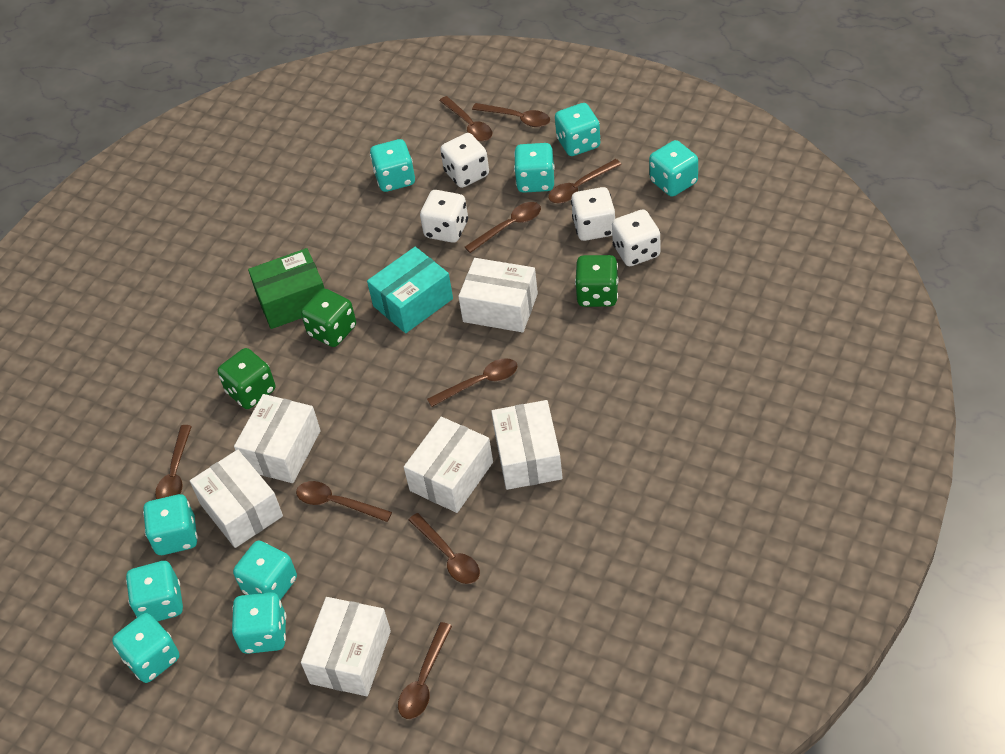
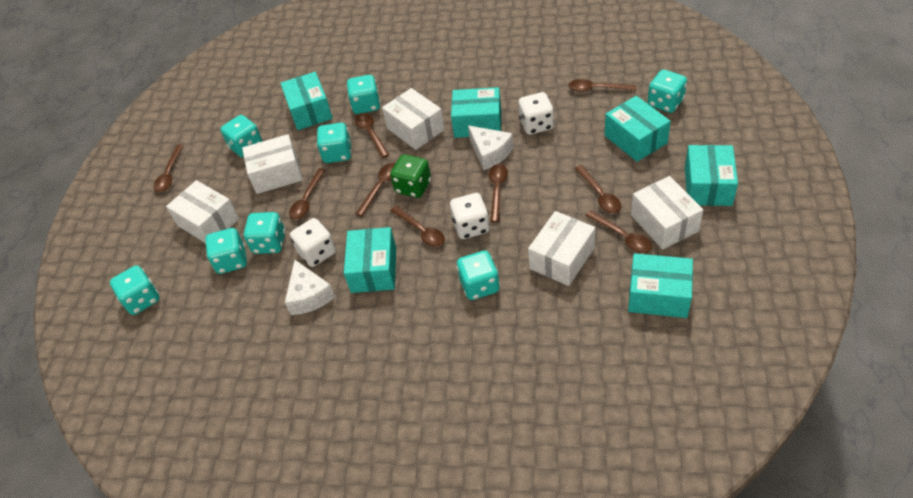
green box: [248,248,325,329] = 1 -> none = 0
green dice: [218,348,275,409] [301,289,356,347] [575,255,619,307] = 3 -> [390,154,431,198] = 1
turquoise box: [367,247,453,333] = 1 -> [280,72,333,130] [344,227,396,293] [451,87,501,138] [604,96,671,162] [628,253,693,318] [685,145,738,206] = 6
turquoise dice: [112,613,179,683] [126,561,183,622] [143,494,198,555] [232,592,286,654] [233,541,297,600] [370,139,415,192] [514,143,555,193] [555,103,600,156] [649,140,698,197] = 9 -> [110,265,160,315] [205,228,247,274] [221,115,263,157] [244,212,285,254] [317,123,352,163] [347,75,380,114] [457,250,500,300] [647,70,687,113] = 8
white box: [190,450,283,548] [234,394,321,483] [301,597,391,696] [404,417,493,513] [458,258,538,332] [491,400,563,490] = 6 -> [166,180,239,243] [242,134,303,194] [382,88,445,150] [528,211,595,286] [631,176,703,250] = 5
white cheese: none = 0 -> [285,260,335,315] [468,125,513,170] = 2
white dice: [420,190,468,243] [440,133,489,188] [571,187,615,241] [612,209,661,266] = 4 -> [290,218,336,267] [450,193,490,239] [518,92,554,135] = 3

